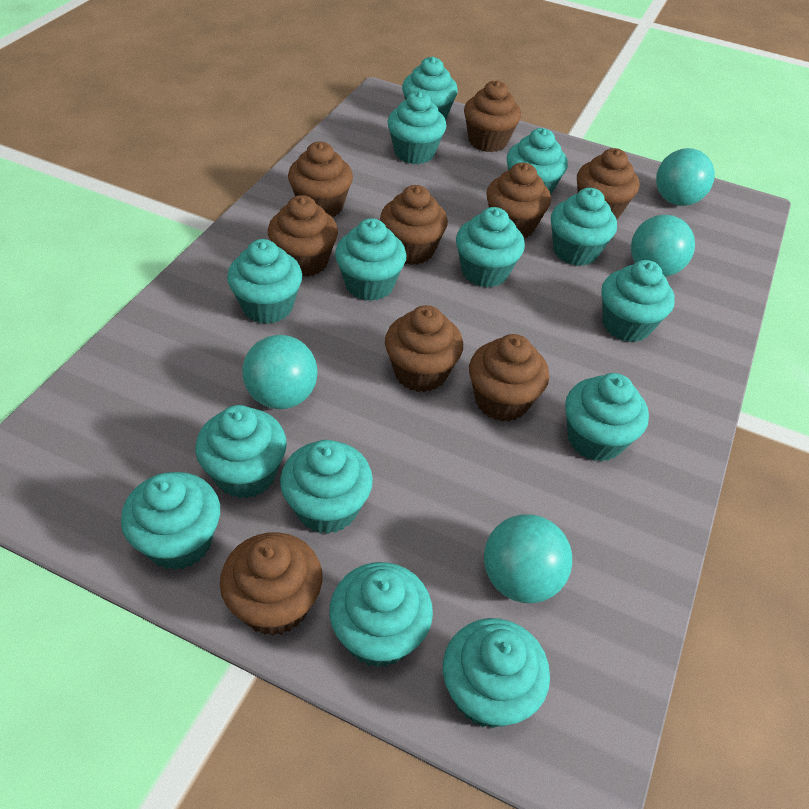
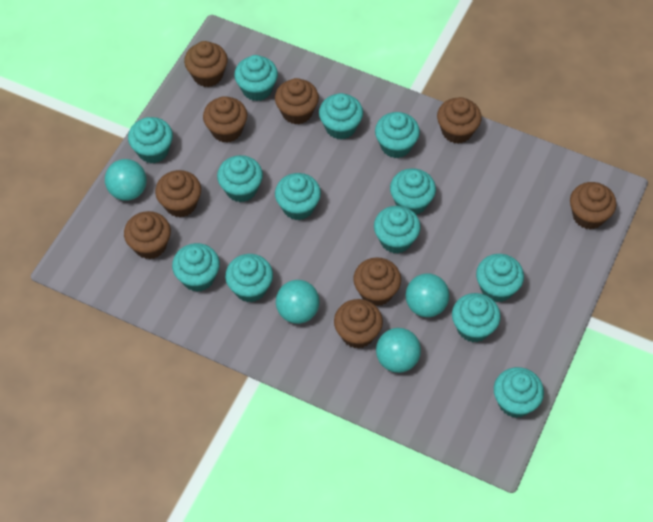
turquoise cupcake: [121,472,220,570] [196,405,287,498] [227,239,302,324] [280,440,373,534] [329,562,433,667] [335,218,406,301] [387,91,446,164] [402,57,458,120] [443,618,550,728] [456,207,525,287] [507,128,568,195] [551,188,617,266] [565,373,649,462] [601,260,675,342] = 14 -> [128,117,173,163] [172,243,220,292] [217,155,263,202] [225,254,273,302] [234,55,278,101] [275,173,321,220] [319,93,363,139] [374,206,421,253] [375,112,420,158] [390,168,436,215] [452,293,501,342] [476,254,524,302] [494,367,544,418] = 13

